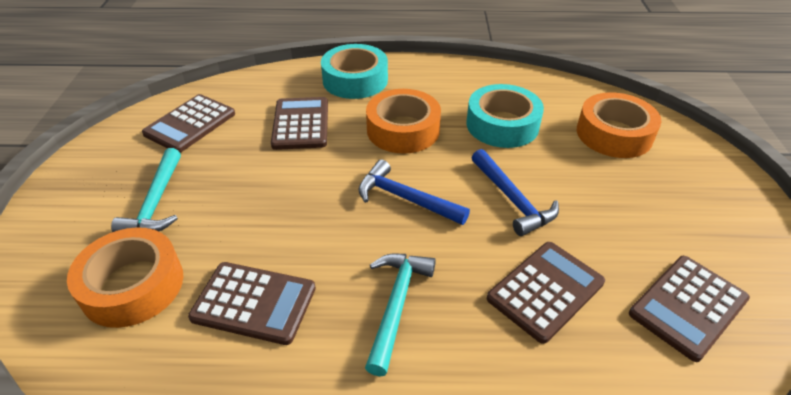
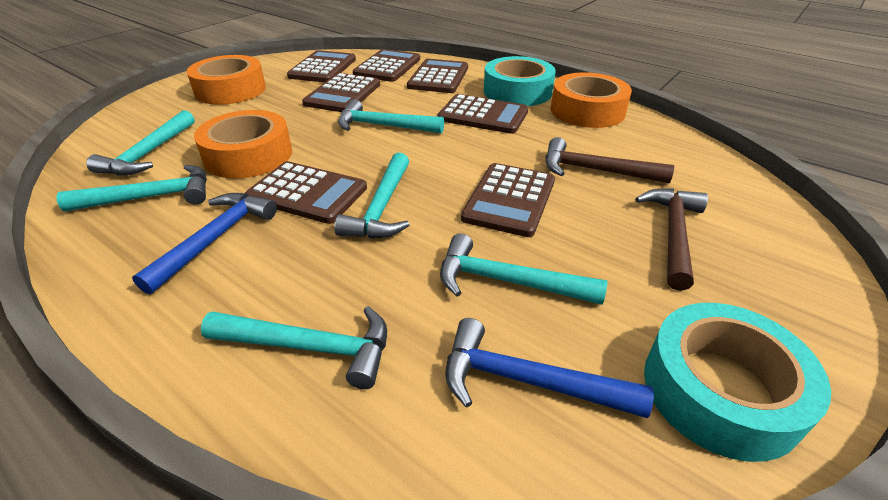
brown calculator: [142,94,235,153] [188,262,316,345] [271,97,328,150] [487,242,605,344] [629,256,750,362] = 5 -> [245,161,367,224] [287,50,356,82] [302,73,380,112] [353,49,420,82] [407,59,468,93] [438,94,528,134] [461,163,555,237] = 7
brown hammer: none = 0 -> [545,137,674,183] [635,189,708,291] = 2
turquoise hammer: [111,148,181,232] [365,254,436,377] = 2 -> [56,165,207,211] [86,110,195,176] [201,306,387,389] [334,153,410,239] [338,99,444,133] [440,233,608,305] = 6

